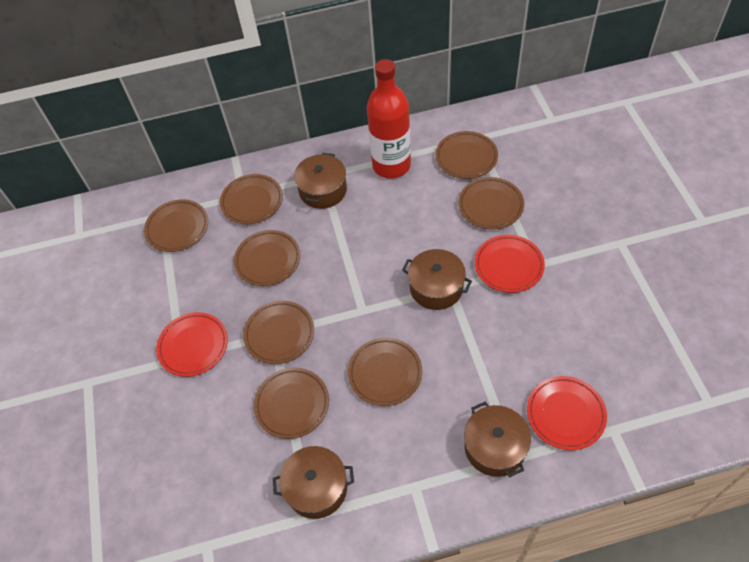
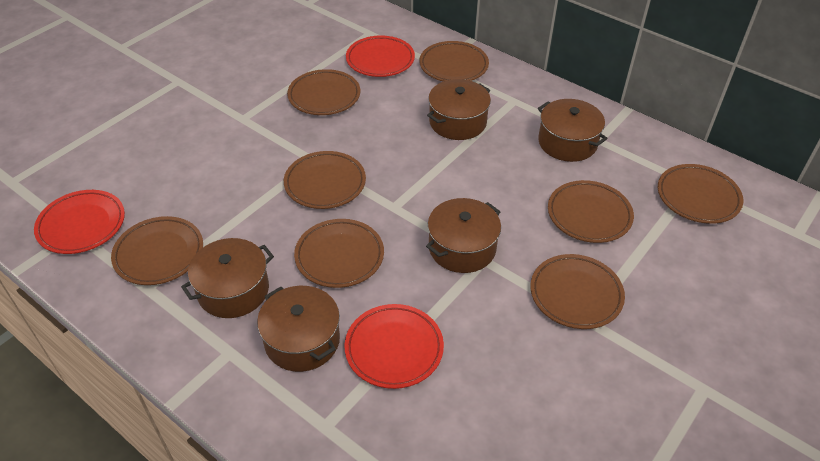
brown pot: [273,446,354,519] [294,153,347,209] [402,249,472,310] [464,402,531,477] = 4 -> [181,238,274,318] [257,286,340,372] [426,198,501,273] [427,79,491,140] [538,99,608,162] = 5
red bottle: [367,59,411,179] = 1 -> none = 0

